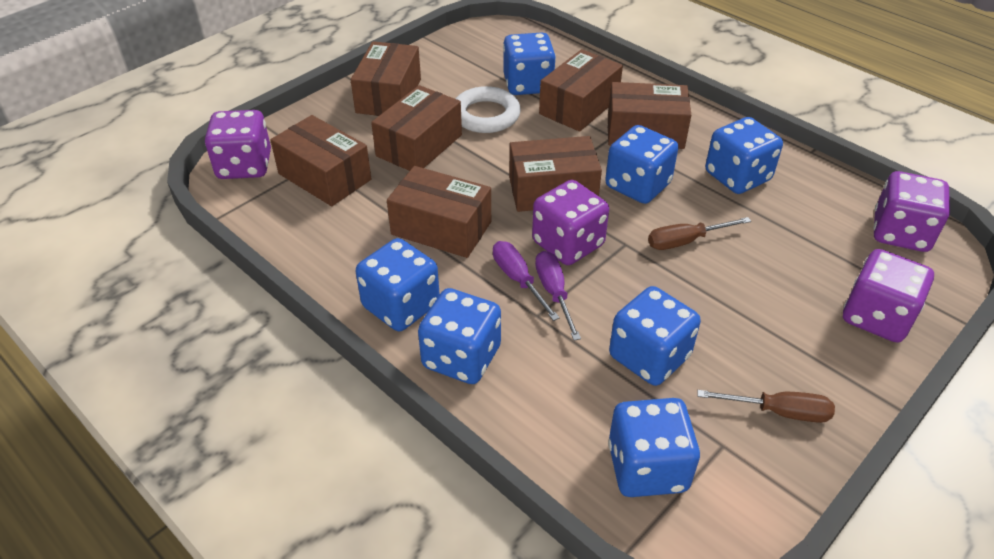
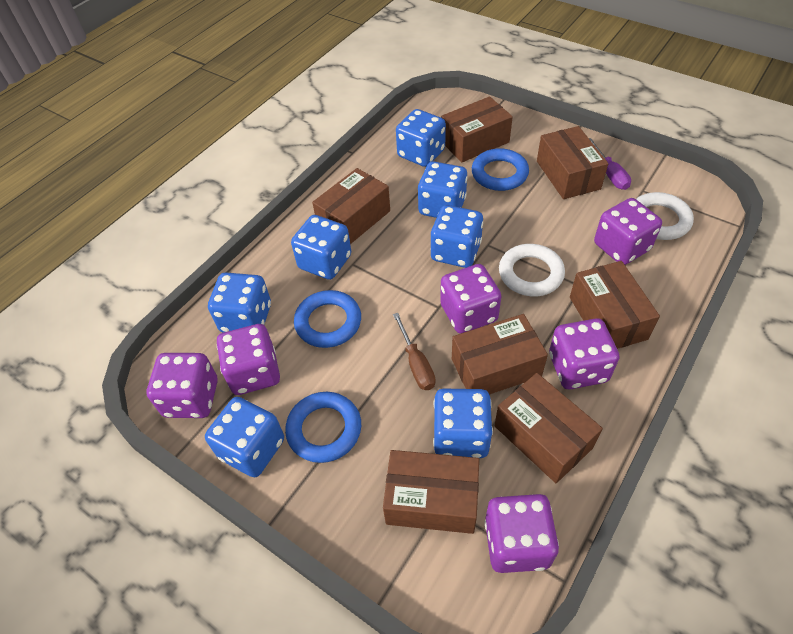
blue ring: none = 0 -> [285,392,361,463] [294,290,361,348] [472,148,529,191] = 3
brown screwdriver: [648,217,751,250] [697,390,835,423] = 2 -> [393,313,436,390] = 1
purple dice: [205,110,271,179] [532,180,609,265] [843,249,934,342] [873,171,950,252] = 4 -> [147,353,218,418] [217,324,280,395] [440,264,501,334] [485,494,559,573] [549,318,619,389] [594,198,662,265] = 6
purple screwdriver: [493,241,560,321] [535,251,581,341] = 2 -> [589,138,631,190] = 1
white ring: [455,86,521,133] = 1 -> [499,244,565,296] [636,192,694,240] = 2

